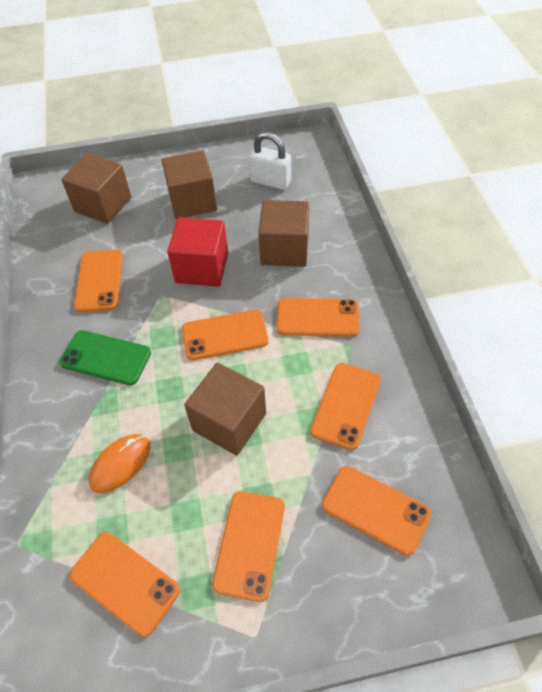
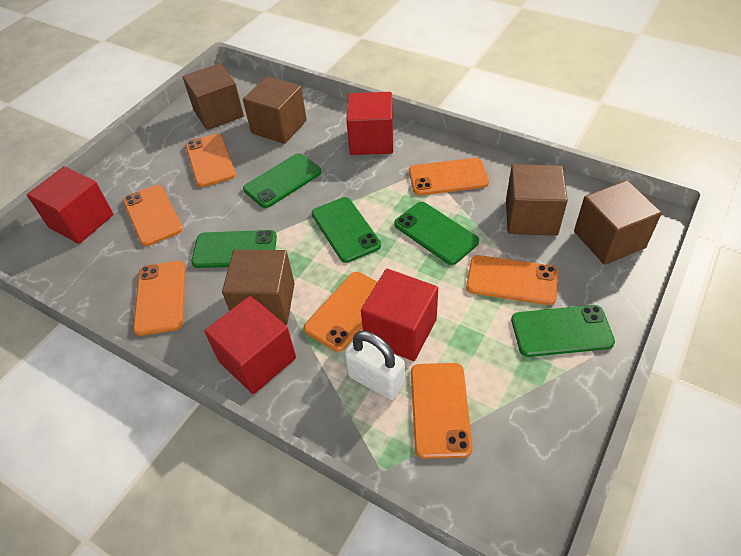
brown cube: [61,153,131,224] [162,151,217,219] [184,363,266,456] [258,200,309,267] = 4 -> [183,63,244,130] [222,249,295,325] [243,76,307,144] [506,164,568,236] [574,180,662,265] = 5
green phone: [59,330,151,386] = 1 -> [191,230,277,268] [243,153,322,208] [312,197,381,263] [394,202,479,265] [511,305,615,357] = 5
orange mouse: [89,434,150,493] = 1 -> none = 0
red cube: [167,217,228,287] = 1 -> [27,166,114,244] [204,296,296,394] [346,92,393,155] [361,269,438,361] = 4

